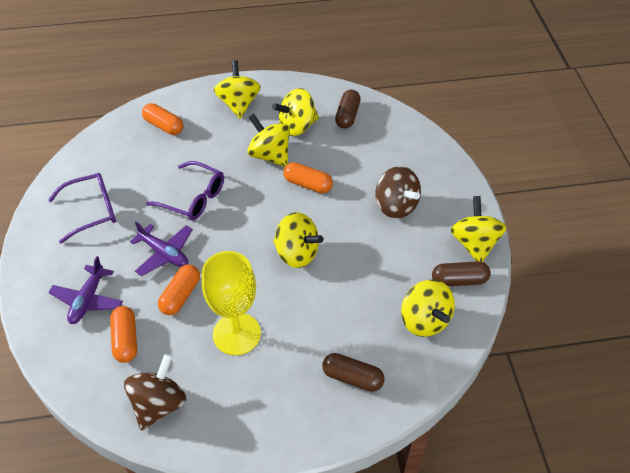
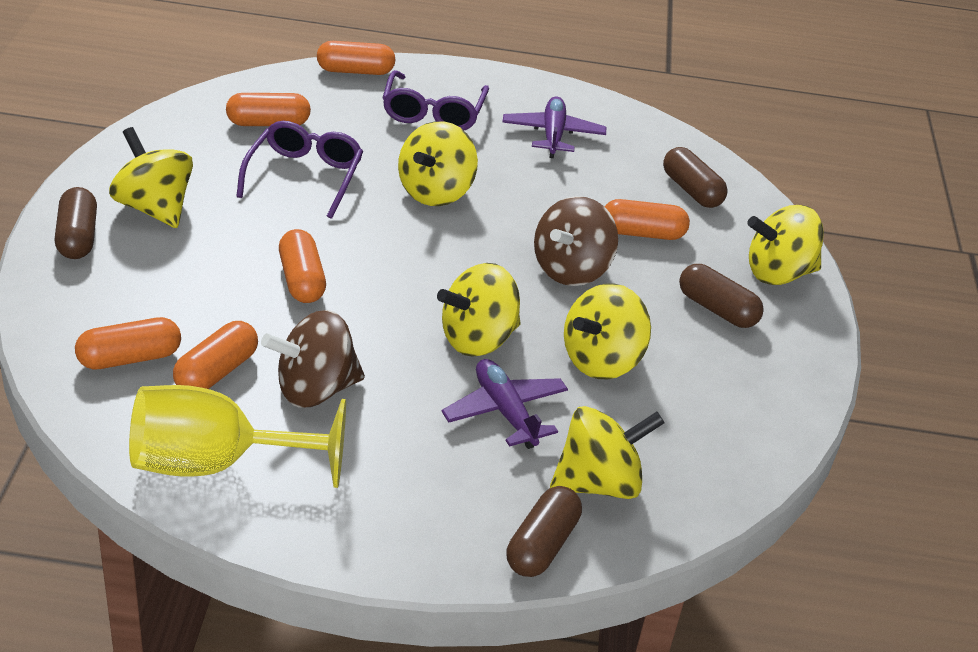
brown capsule: [322,353,385,392] [335,90,361,129] [432,261,491,286] = 3 -> [54,187,97,259] [507,486,582,577] [663,147,728,208] [679,264,764,328] = 4
orange capsule: [110,306,137,363] [142,103,183,135] [158,265,200,315] [283,162,333,193] = 4 -> [75,317,181,369] [173,321,258,389] [226,93,311,126] [279,229,326,303] [317,41,395,75] [605,199,690,240] = 6

